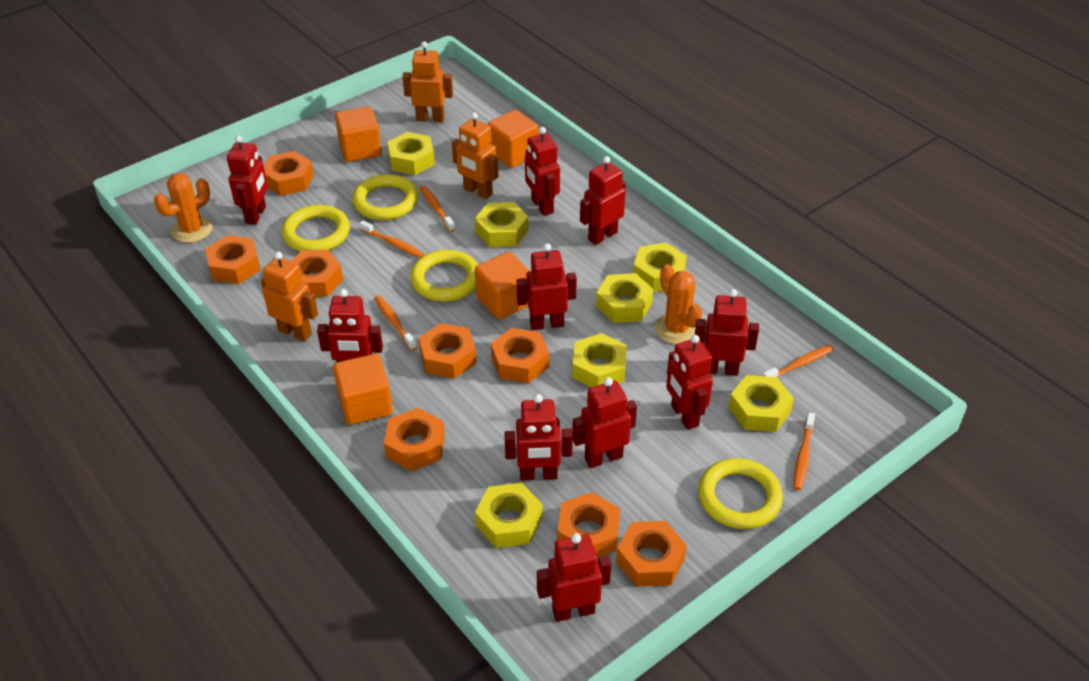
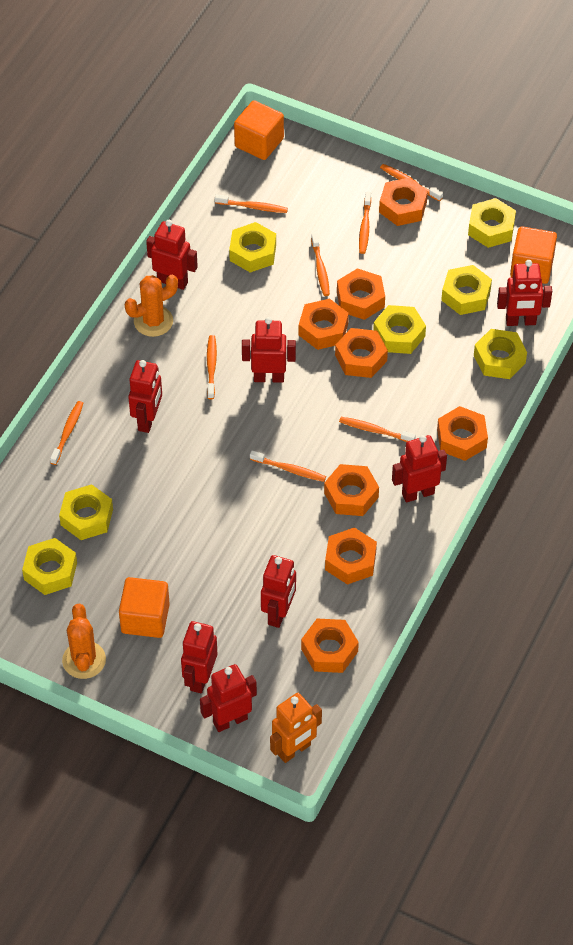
orange cube: [333,354,393,425] [335,106,382,162] [475,252,530,319] [487,110,539,168] = 4 -> [119,577,170,638] [234,100,284,160] [510,226,557,284] = 3
orange robot: [261,252,318,341] [402,41,453,122] [452,112,498,199] = 3 -> [270,693,322,763] = 1
orange toothbrush: [359,220,424,258] [374,296,417,351] [420,185,455,232] [763,345,834,378] [793,413,815,490] = 5 -> [50,401,83,465] [207,335,217,399] [215,194,288,213] [250,450,326,482] [311,233,330,296] [339,417,416,442] [359,192,371,254] [380,164,443,202] = 8
red robot: [227,135,268,225] [317,289,383,363] [504,394,573,481] [517,243,577,330] [525,127,560,216] [537,533,611,622] [572,377,637,468] [580,156,626,245] [666,335,713,430] [695,289,759,376] = 10 -> [128,360,162,433] [146,220,198,290] [181,621,217,693] [200,664,257,732] [242,317,296,383] [261,555,296,628] [392,435,447,503] [497,260,552,326] = 8
yellow ring: [282,205,350,251] [352,174,418,220] [410,250,478,302] [698,458,783,529] = 4 -> none = 0

